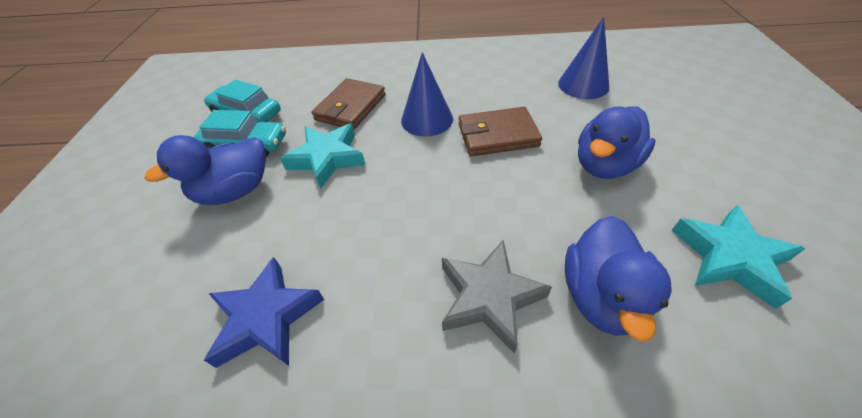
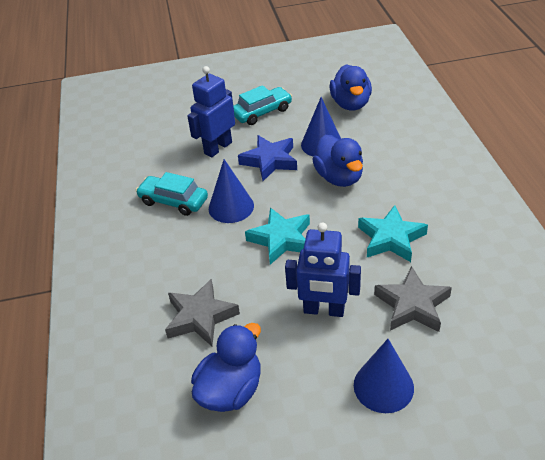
blue cone: [401,52,453,136] [558,17,609,99] = 2 -> [209,159,254,223] [301,97,341,156] [354,339,414,413] = 3
blue robot: none = 0 -> [187,66,235,157] [285,222,361,317] = 2
brown wallet: [312,78,386,130] [459,107,542,156] = 2 -> none = 0
grey star: [442,240,552,354] = 1 -> [165,279,240,346] [374,266,452,332] = 2

